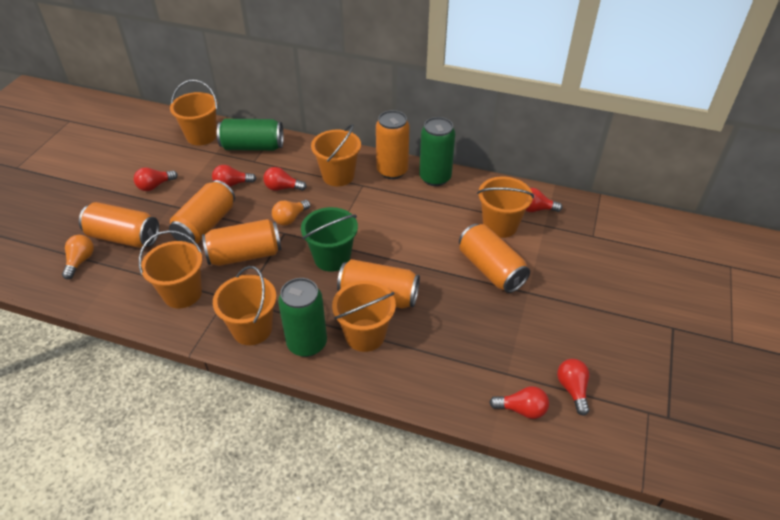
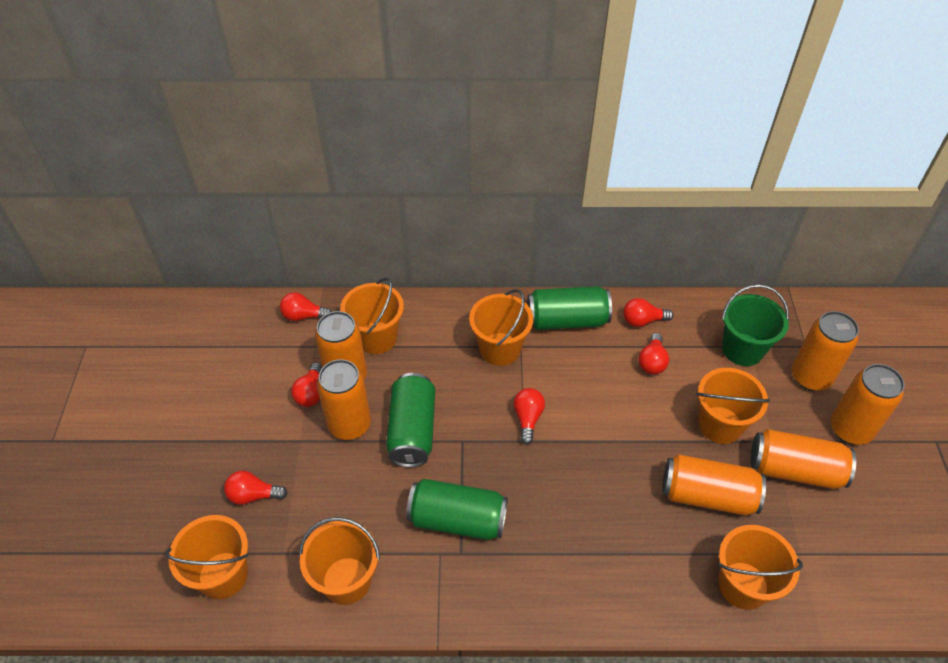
orange light bulb: [62,235,94,279] [272,200,310,225] = 2 -> none = 0

